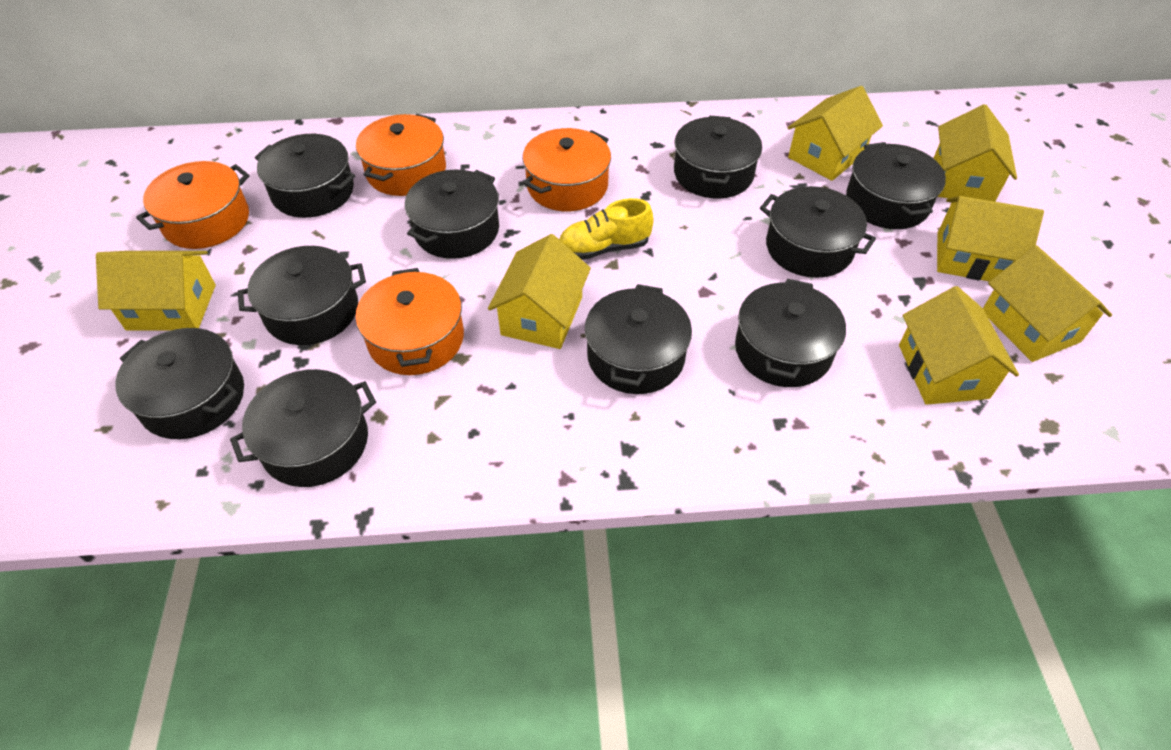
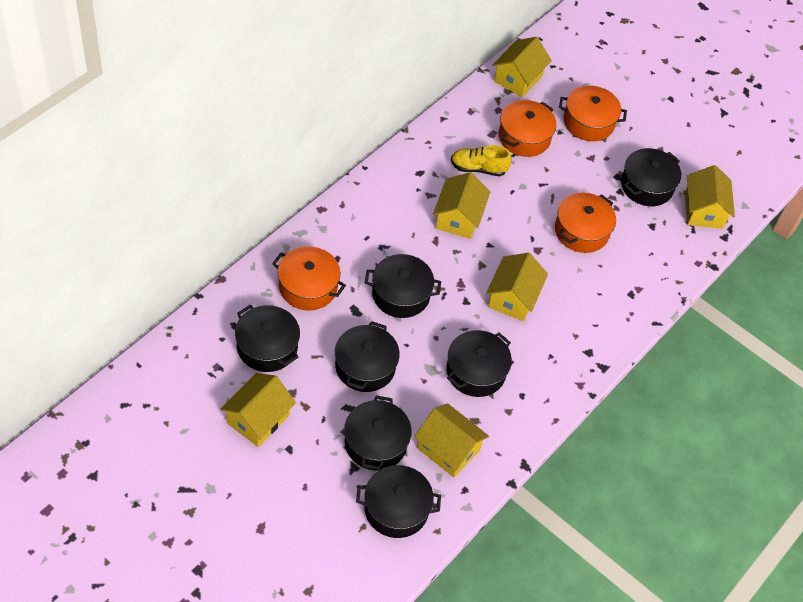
black pot: [115,328,244,439] [230,369,376,487] [238,246,366,345] [255,134,355,218] [405,170,499,259] [585,284,692,394] [674,116,762,199] [735,279,846,387] [760,186,876,278] [846,142,946,229] = 10 -> [235,305,300,372] [335,321,400,392] [344,395,412,471] [356,465,441,538] [365,254,441,318] [446,330,512,397] [621,148,681,206] = 7
yellow house: [96,251,216,331] [488,234,591,349] [787,86,883,181] [899,286,1019,405] [933,104,1017,202] [937,196,1044,282] [983,245,1112,362] = 7 -> [220,373,296,447] [414,403,489,477] [433,172,490,239] [486,253,548,321] [492,37,552,97] [685,165,735,229] = 6

